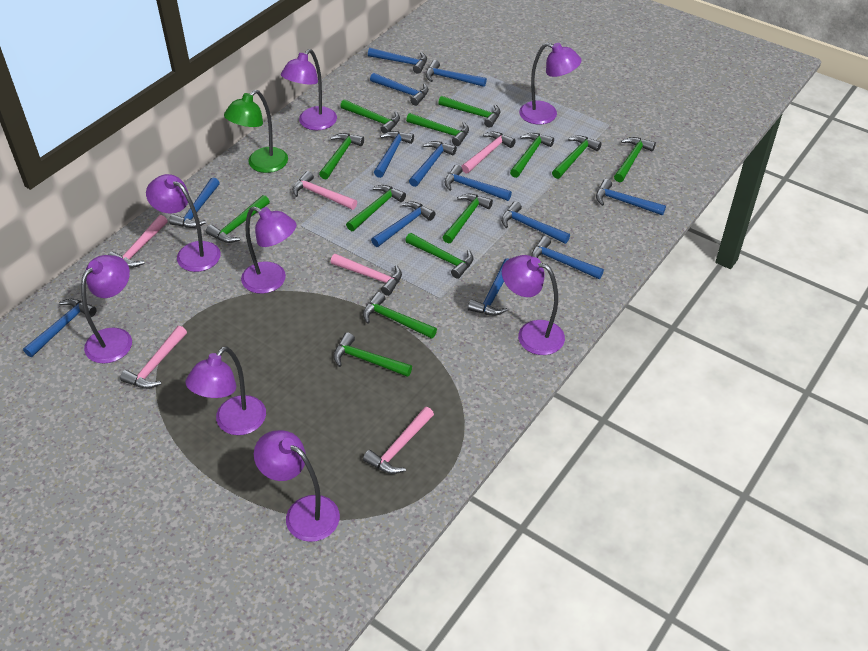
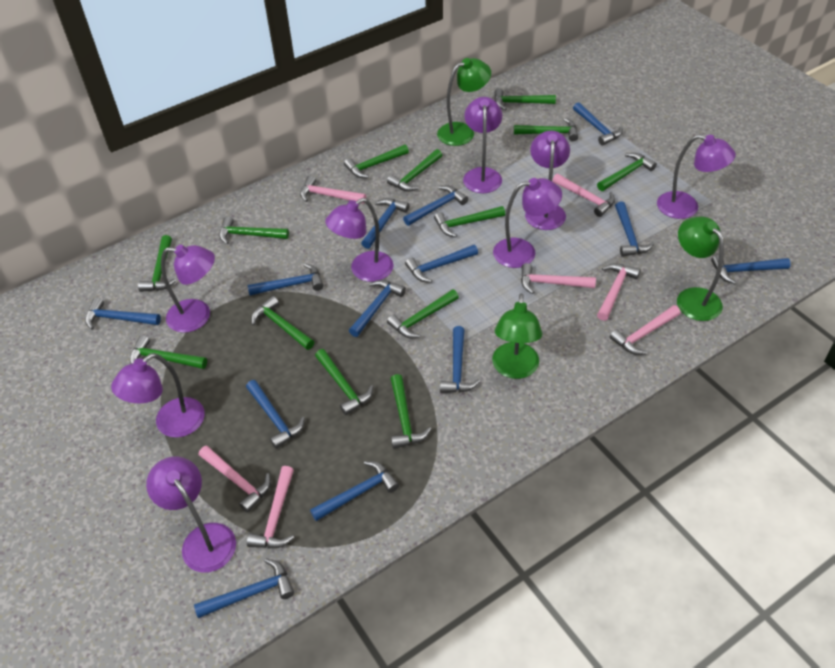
green lamp: [224,90,288,173] = 1 -> [437,58,491,146] [492,294,543,379] [677,217,724,321] = 3
pink hammer: [108,215,168,268] [120,326,187,389] [292,171,357,210] [331,254,402,296] [363,407,434,474] [461,132,516,174] = 6 -> [199,445,271,513] [247,466,294,548] [300,176,366,204] [521,263,596,294] [552,174,615,217] [597,263,641,321] [610,305,681,355] = 7

